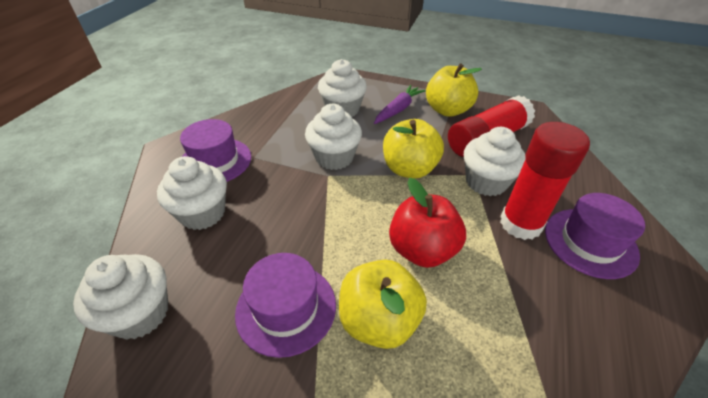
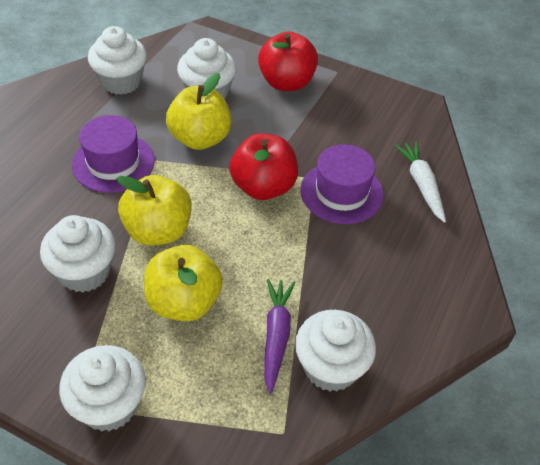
purple hat: [180,119,251,182] [235,253,336,358] [545,193,645,279] = 3 -> [72,115,155,193] [300,144,384,224] = 2
red apple: [389,178,466,268] = 1 -> [229,133,298,200] [258,31,318,91] = 2
red glue stick: [448,95,535,157] [500,122,590,240] = 2 -> none = 0
white carrot: none = 0 -> [394,141,446,223] = 1

